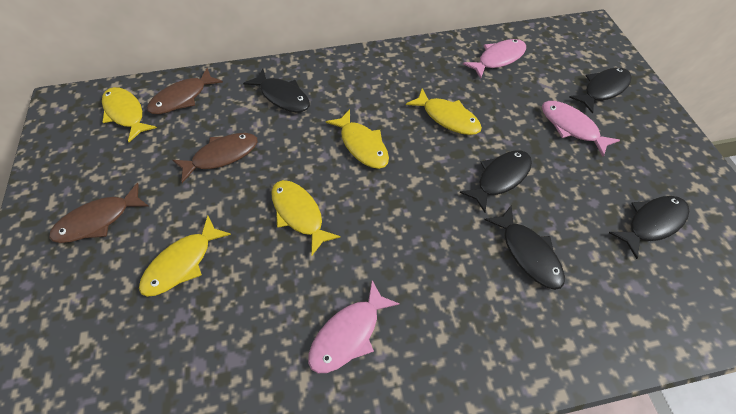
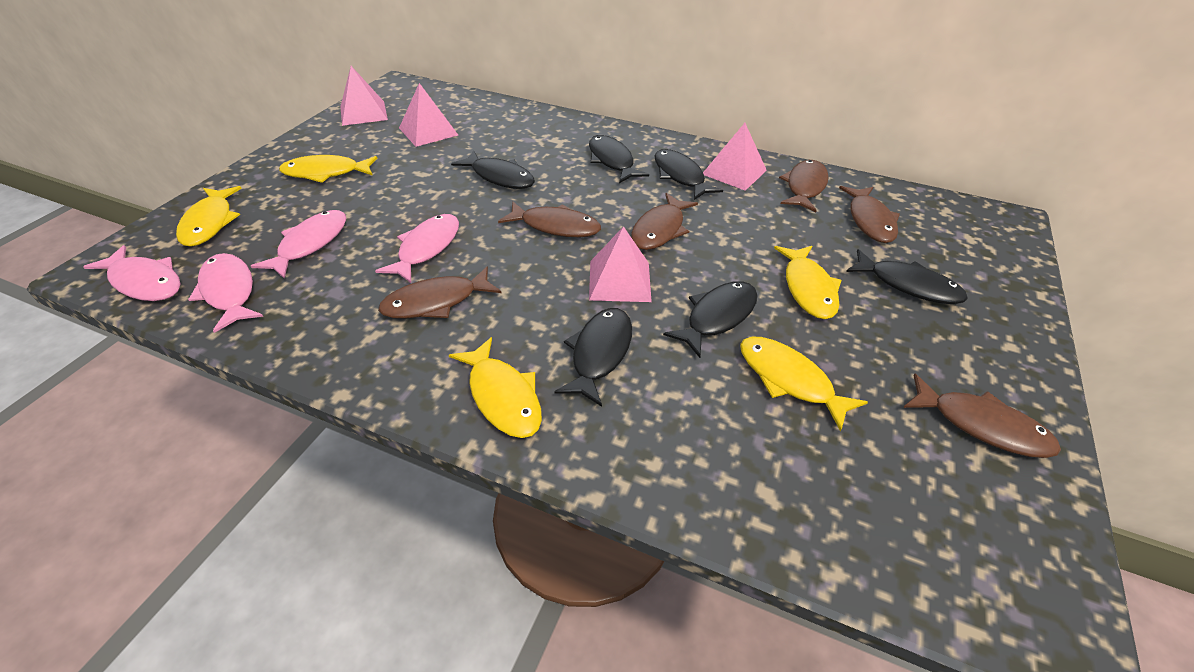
black fish: [243,69,310,112] [460,150,532,213] [484,205,565,290] [569,67,632,114] [609,196,689,259] = 5 -> [451,150,535,189] [554,308,632,407] [589,135,649,183] [655,149,723,200] [663,281,758,358] [846,249,968,304] = 6
brown fish: [49,183,149,243] [147,68,223,114] [173,133,258,183] = 3 -> [378,266,502,319] [498,201,601,237] [631,193,698,250] [779,160,828,212] [839,186,900,243] [903,374,1061,458] = 6
pink fish: [308,280,399,373] [463,39,526,79] [542,101,620,157] = 3 -> [83,245,181,301] [188,253,263,333] [251,210,346,279] [375,214,459,283] = 4
pink pyramid: none = 0 -> [340,66,388,126] [399,83,458,147] [589,226,652,302] [703,123,767,191] = 4

